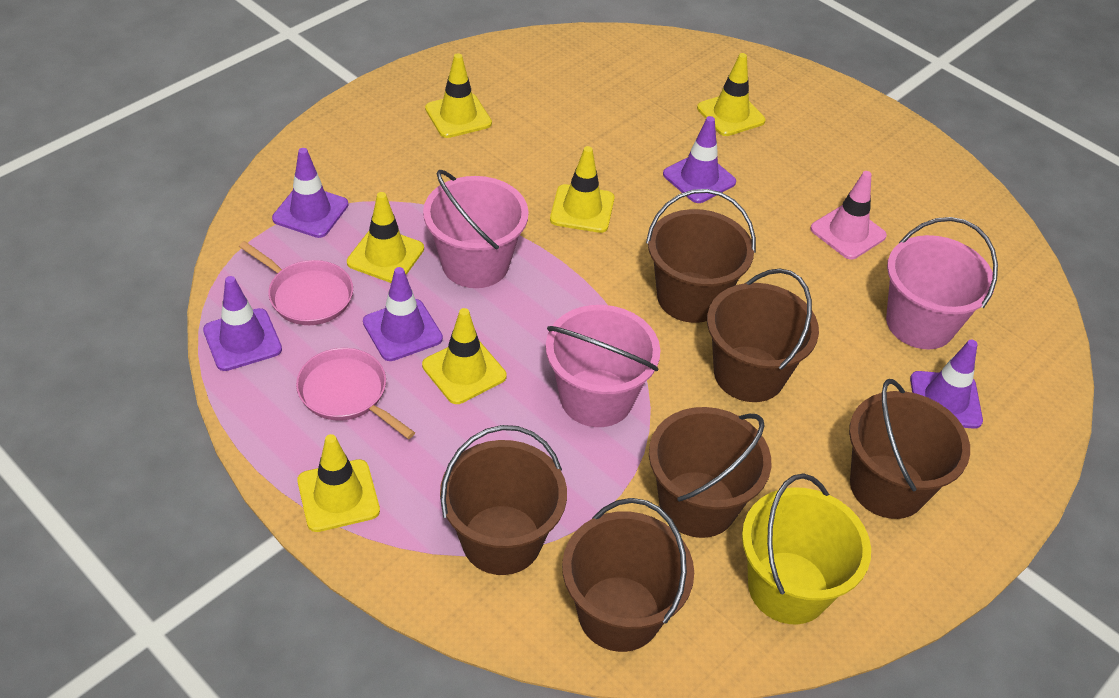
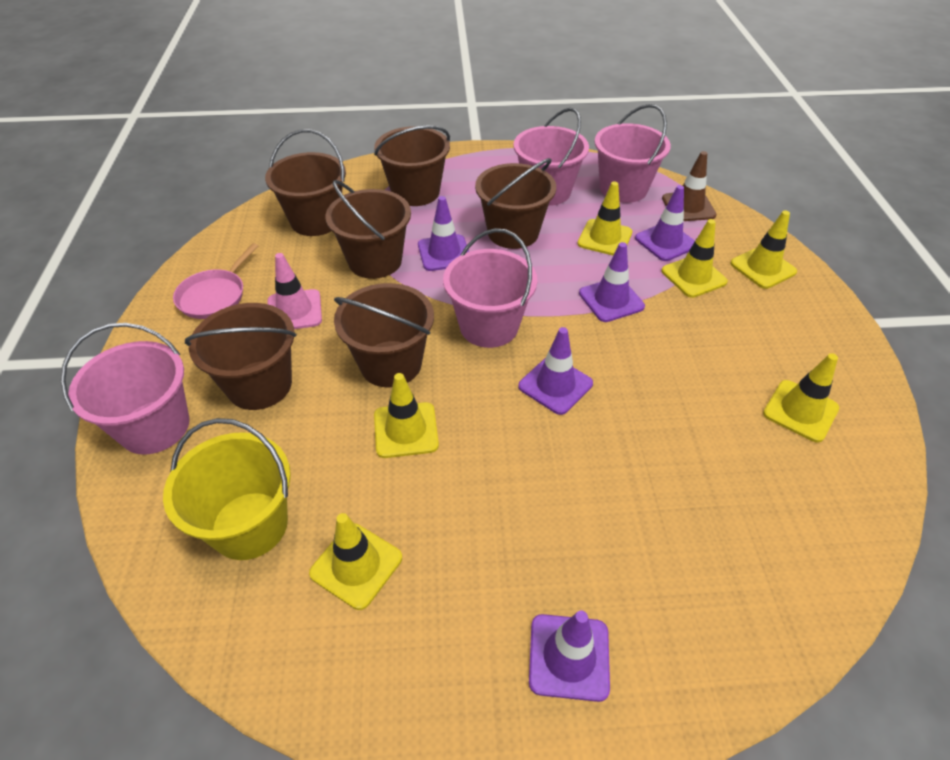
brown traffic cone: none = 0 -> [662,151,717,221] = 1
pink bucket: [423,170,529,288] [546,305,660,427] [886,217,998,349] = 3 -> [61,323,189,455] [443,228,537,348] [513,108,589,206] [594,104,671,203] = 4
pink pan: [239,241,353,325] [296,348,415,439] = 2 -> [173,243,258,319] = 1

